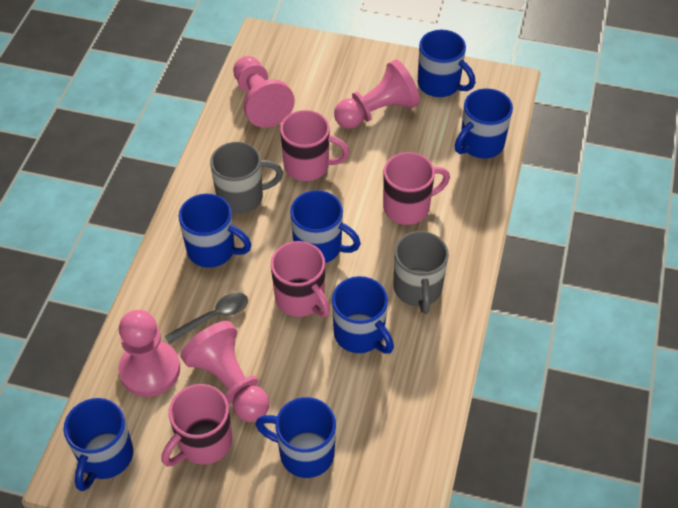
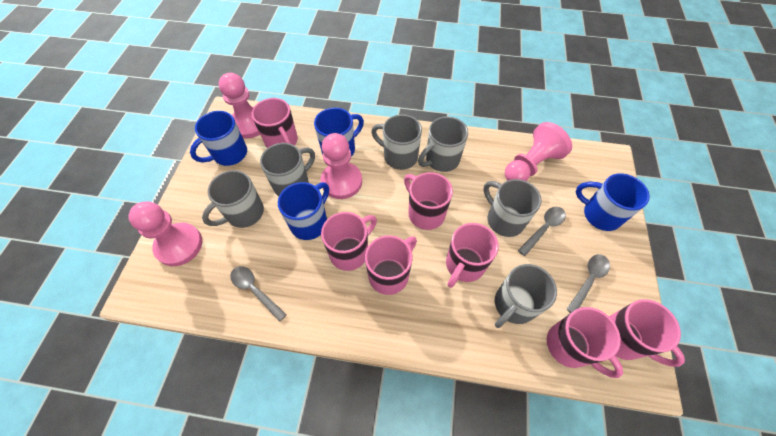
blue mug: [64,398,133,491] [179,194,251,268] [255,397,336,478] [290,190,361,263] [332,276,394,354] [418,30,475,97] [455,88,513,158] = 7 -> [190,111,247,166] [278,182,329,240] [314,107,364,157] [576,173,650,231] = 4
grey mug: [210,142,283,214] [394,231,449,314] = 2 -> [202,170,264,228] [260,143,315,196] [371,114,422,170] [418,116,468,172] [483,179,542,237] [495,264,557,328] = 6
grey spoon: [165,293,248,344] = 1 -> [230,266,287,322] [518,207,566,256] [566,254,610,313] = 3
pink mug: [161,384,232,466] [271,241,330,317] [280,110,350,181] [383,152,450,225] = 4 -> [252,98,298,148] [321,212,377,271] [365,235,417,295] [404,172,453,230] [446,223,499,288] [547,307,623,378] [609,299,685,367] = 7

